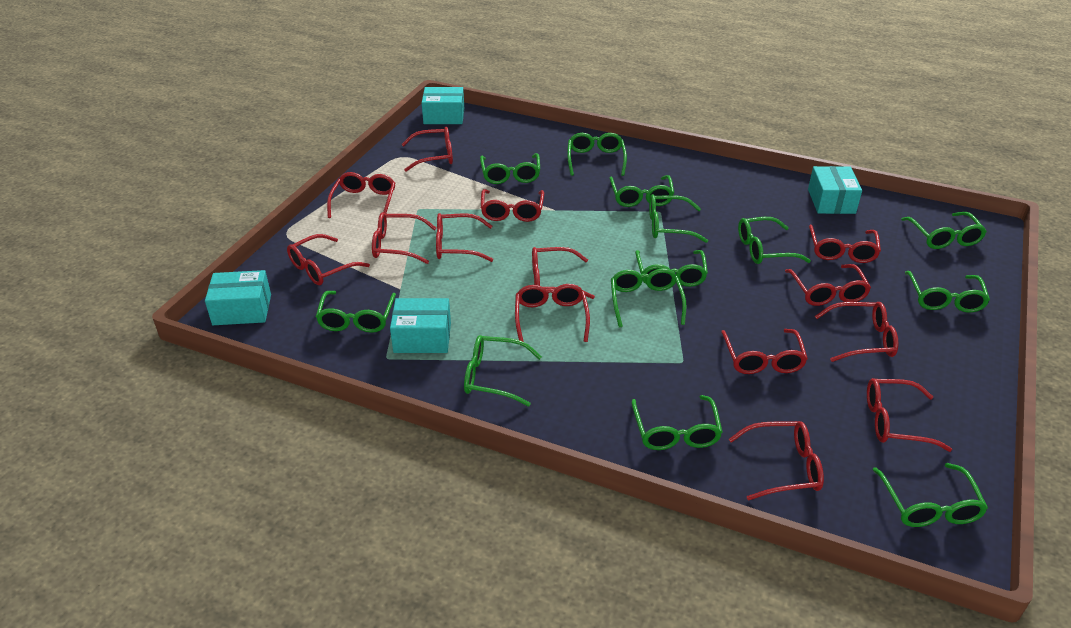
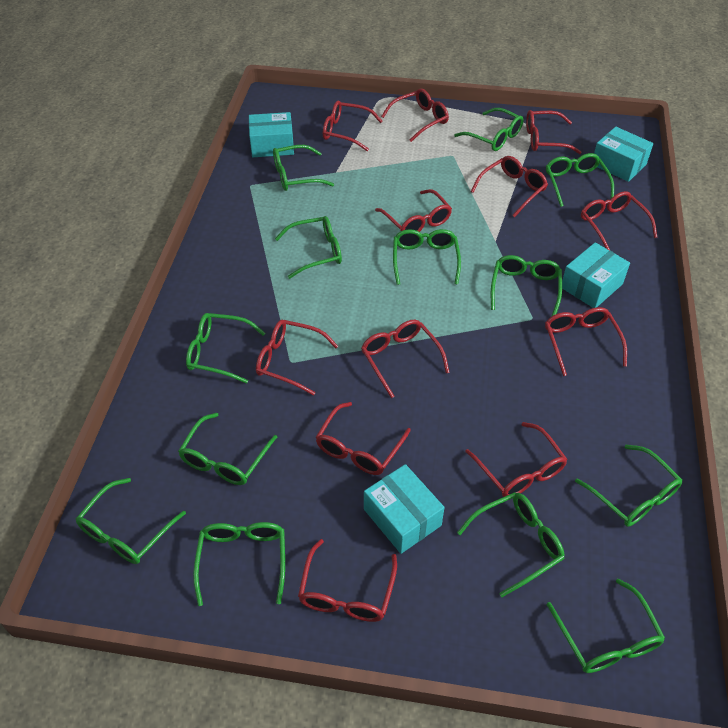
red glasses: [287,234,370,285] [327,172,395,218] [372,212,437,264] [402,127,453,172] [436,213,493,262] [481,189,544,222] [515,284,590,342] [532,247,595,299] [721,329,808,374] [729,421,824,500] [785,264,871,306] [809,225,881,263] [815,302,898,362] [867,378,952,452] = 14 -> [256,320,338,396] [298,539,397,622] [315,402,411,475] [323,100,382,151] [361,320,450,398] [375,189,452,232] [381,88,449,142] [465,422,567,497] [471,156,548,217] [526,110,582,154] [545,307,627,376] [581,191,657,250] = 12

